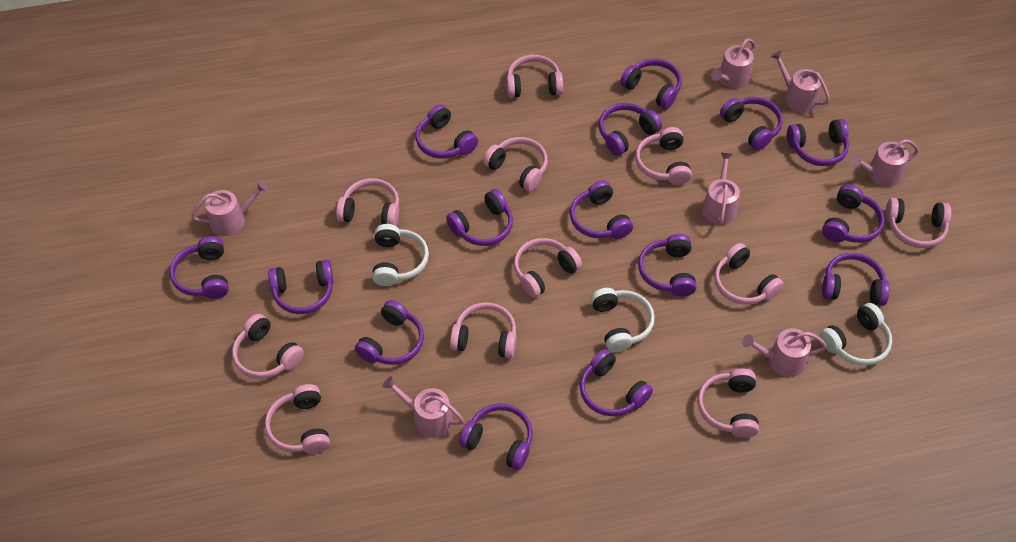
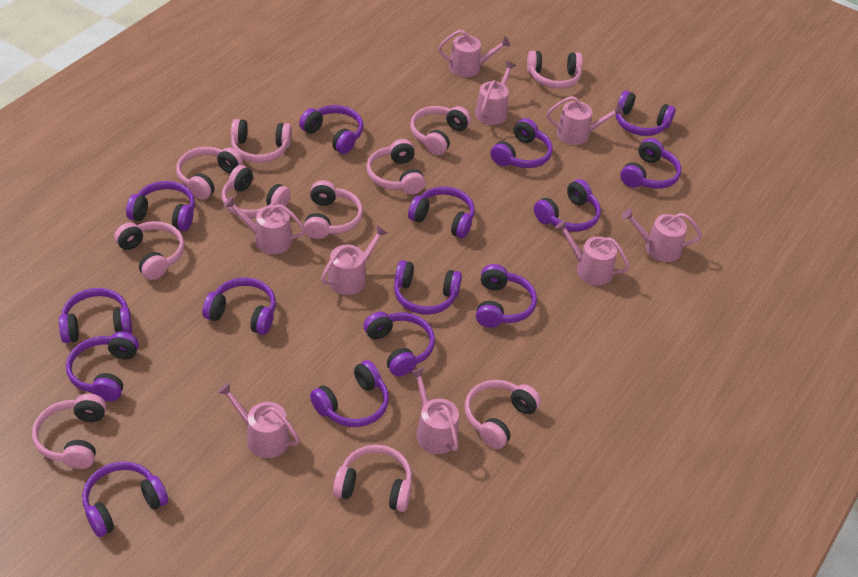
pink watering can: [191,180,268,236] [382,376,464,438] [702,152,740,225] [711,38,755,89] [742,328,827,377] [771,50,830,113] [851,139,919,187] = 7 -> [217,383,300,458] [224,196,305,254] [321,226,387,295] [410,368,459,454] [438,30,510,77] [475,61,516,125] [547,96,623,145] [555,220,630,286] [622,208,702,262] = 9
white headphones: [372,224,429,286] [591,288,655,352] [820,303,892,366] = 3 -> none = 0

